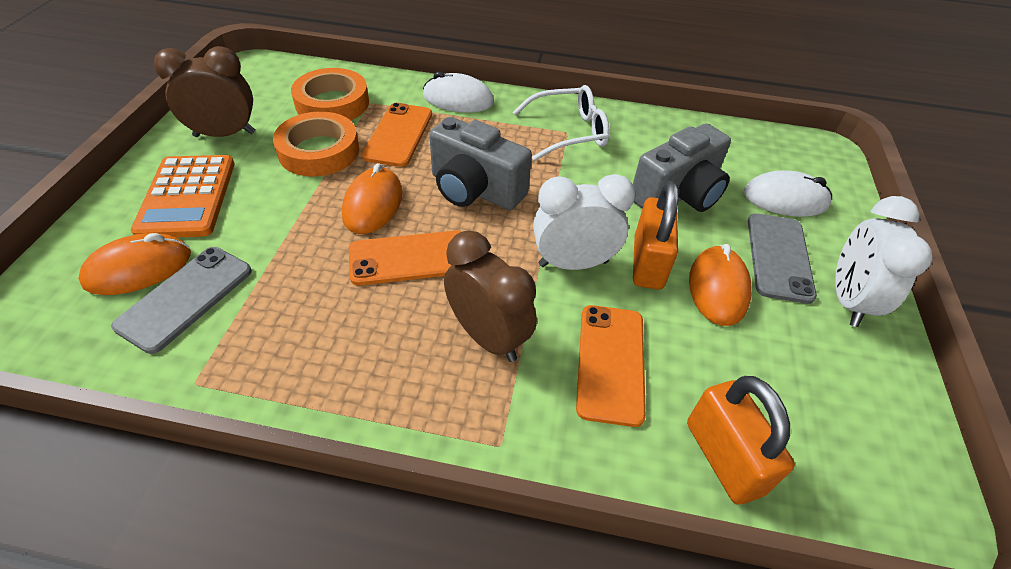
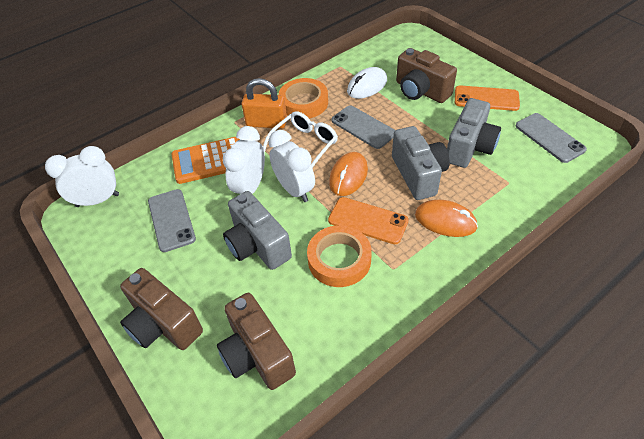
brown camera: none = 0 -> [120,268,203,350] [217,293,296,390] [396,48,457,103] = 3
brown clock: [154,46,255,137] [444,231,537,362] = 2 -> none = 0
grey camera: [429,117,532,210] [633,123,731,212] = 2 -> [223,191,292,270] [392,126,450,200] [447,98,501,168] = 3
grey phone: [111,247,252,354] [748,213,817,304] = 2 -> [148,189,196,252] [331,105,395,149] [516,113,587,163] = 3
orange mouse: [78,233,191,295] [342,163,403,234] [689,244,752,326] = 3 -> [329,152,368,196] [415,200,478,237] = 2
orange padlock: [633,181,679,290] [687,376,795,505] = 2 -> [242,78,287,129] = 1
orange phone: [349,230,461,285] [362,103,432,167] [576,305,646,427] = 3 -> [328,197,409,244] [455,85,520,111] = 2
white clock: [533,174,635,270] [835,196,932,327] = 2 -> [45,146,119,207] [223,126,265,194] [268,130,315,202] = 3
white mouse: [423,72,494,113] [744,171,832,217] = 2 -> [347,67,387,99] = 1

